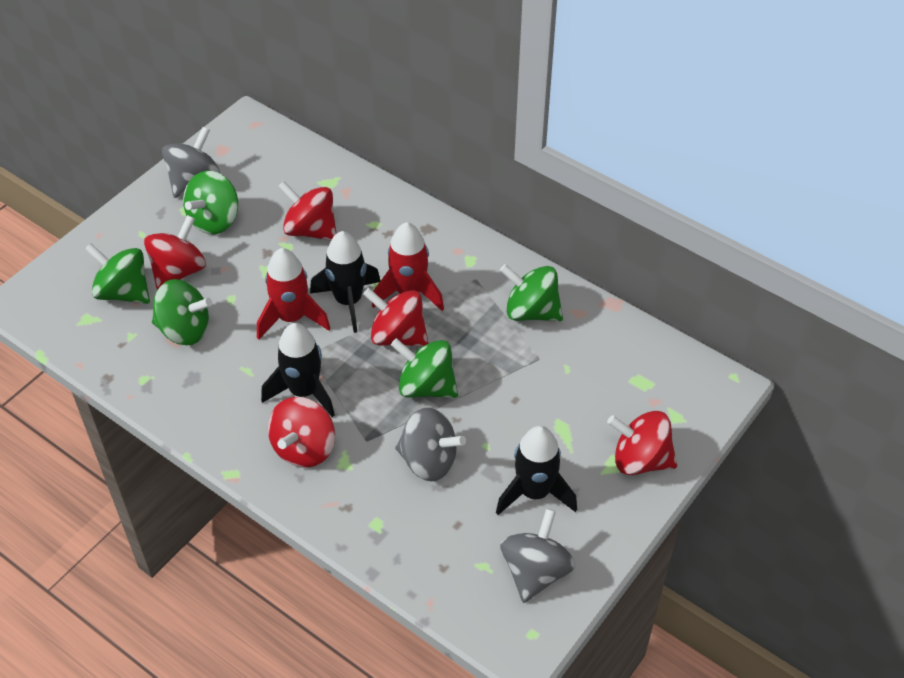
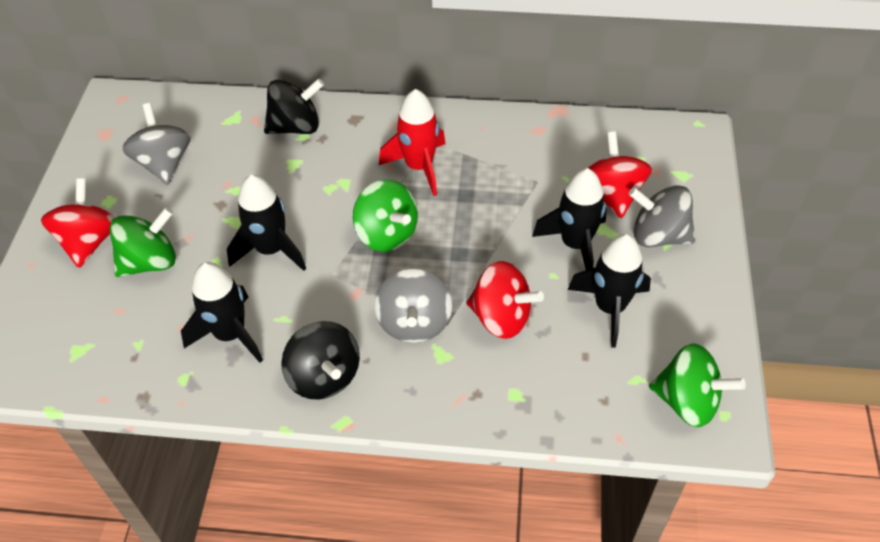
black rocket: [261,323,335,417] [310,231,381,333] [496,426,577,515] = 3 -> [181,262,263,363] [227,175,306,271] [532,168,607,270] [568,234,651,348] = 4
black spinning top: none = 0 -> [264,78,324,134] [281,321,360,400] = 2
green spinning top: [85,243,150,304] [152,279,212,345] [183,171,238,234] [391,338,458,398] [500,264,563,321] = 5 -> [109,207,176,277] [353,180,418,252] [649,343,746,427] = 3
red rocket: [257,248,330,339] [372,222,444,311] = 2 -> [379,89,446,196] = 1
red spinning top: [144,215,206,290] [268,397,335,468] [278,181,337,240] [363,288,429,347] [607,411,677,475] = 5 -> [41,178,115,268] [467,261,544,339] [588,132,652,218] = 3

